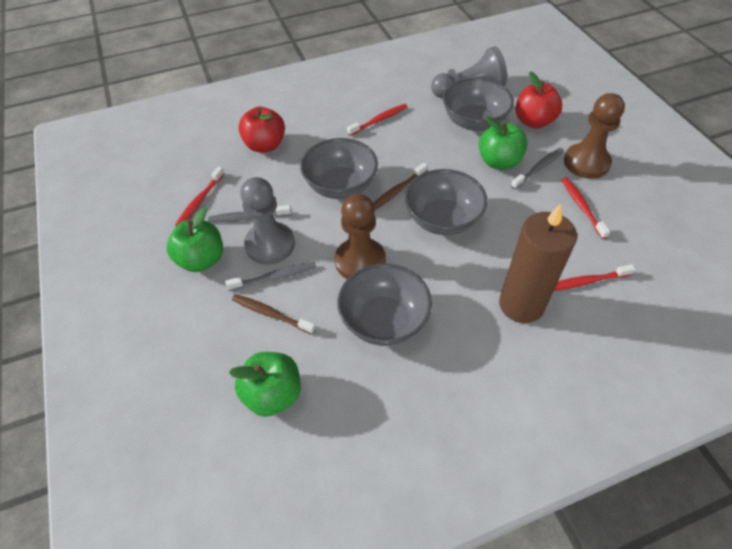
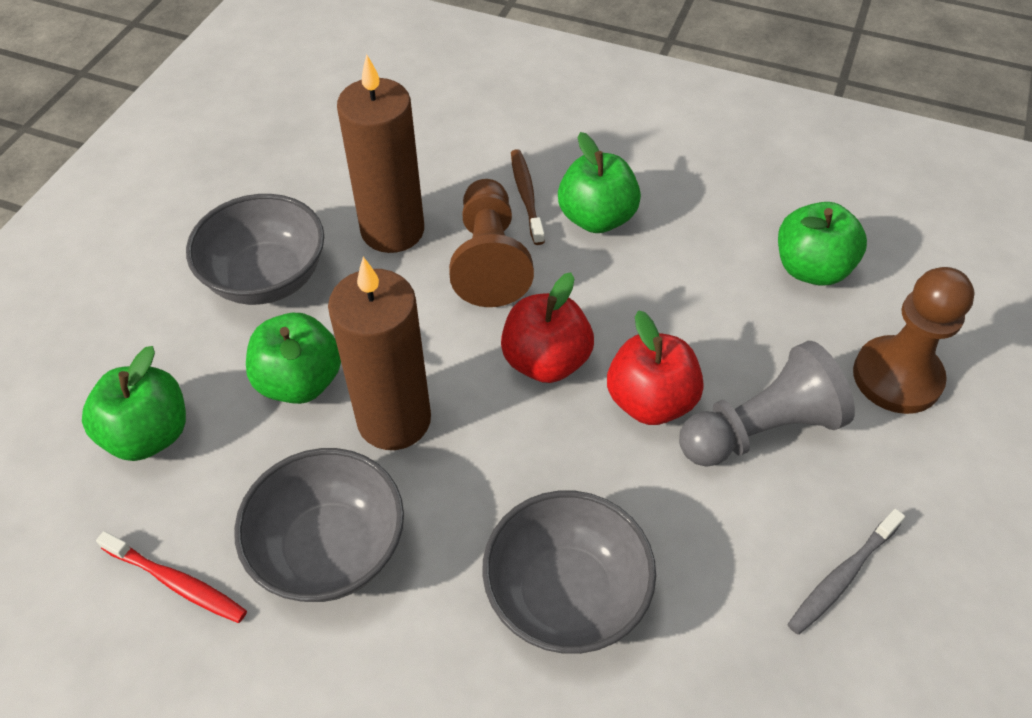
brown candle: [499,203,577,323] = 1 -> [328,257,431,450] [337,54,424,253] = 2
brown toothbrush: [232,294,316,335] [373,163,428,210] = 2 -> [511,149,545,245] = 1
green apple: [166,207,223,272] [229,352,301,417] [479,116,528,170] = 3 -> [82,346,186,461] [246,313,341,404] [558,132,641,233] [778,202,867,286] = 4
grey bowl: [300,138,378,199] [337,264,432,346] [405,169,487,235] [443,78,514,131] = 4 -> [186,194,324,305] [234,448,404,602] [482,491,656,654] = 3
grey pawn: [240,177,295,265] [431,46,507,98] = 2 -> [679,341,855,467] = 1
grey toothbrush: [208,205,291,222] [225,262,316,291] [511,148,564,189] = 3 -> [787,509,905,635] = 1
red toothbrush: [175,166,225,226] [347,104,408,136] [554,264,635,291] [562,177,610,239] = 4 -> [96,531,247,623] = 1

